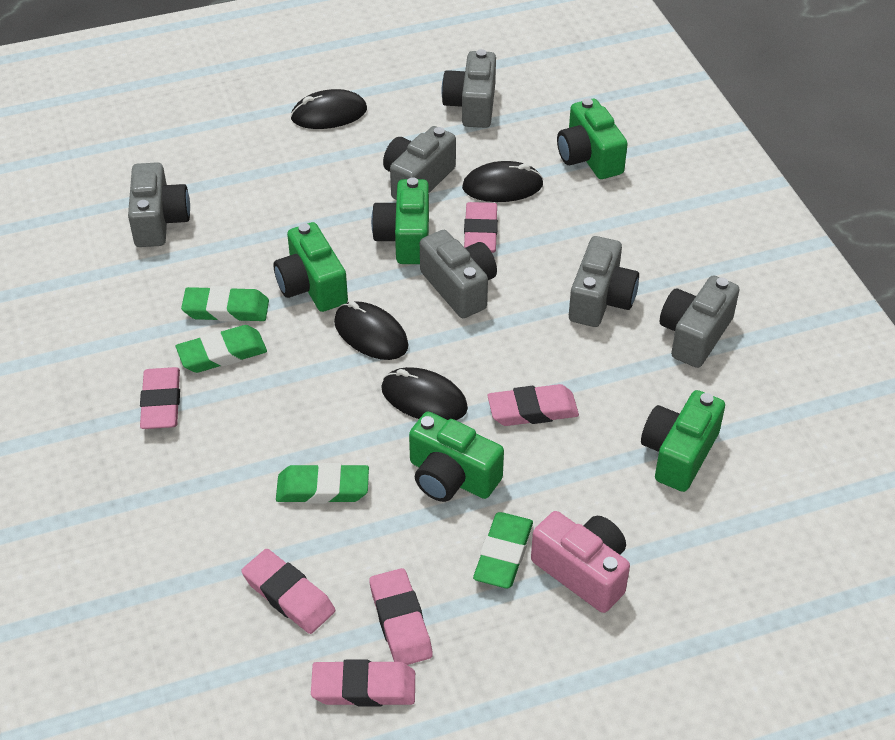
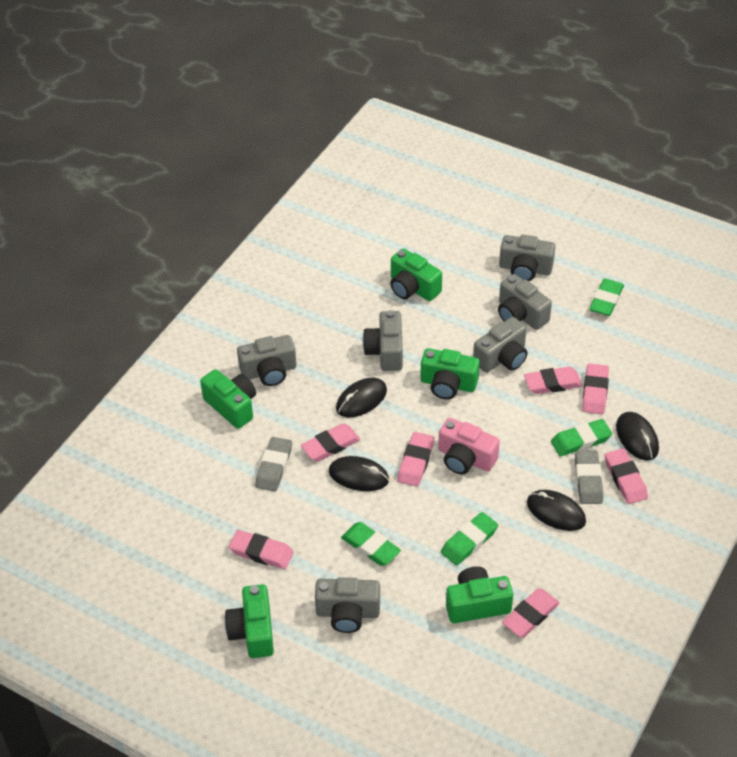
grey eraser: none = 0 -> [255,437,292,492] [575,450,603,504] = 2
pink eraser: [140,367,180,429] [241,549,335,634] [311,659,415,707] [369,568,433,665] [464,202,498,253] [487,384,579,426] = 6 -> [229,530,294,569] [301,424,360,461] [397,432,434,487] [502,588,560,637] [524,367,582,394] [582,363,609,414] [605,448,648,504] = 7

